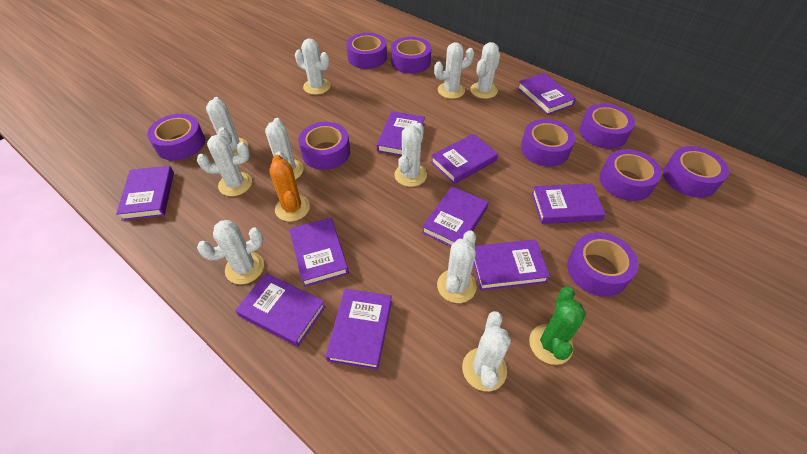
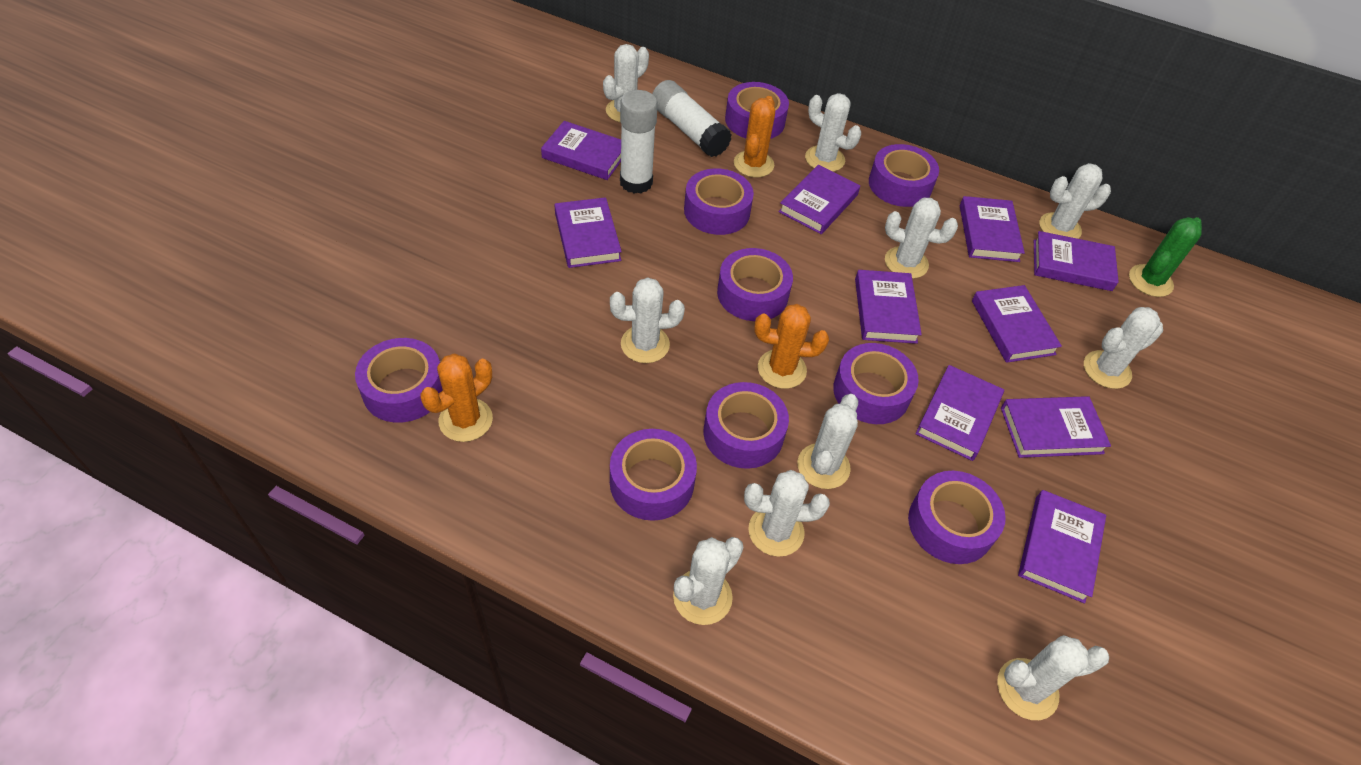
orange cactus: [269,155,310,222] = 1 -> [420,353,493,442] [734,96,775,177] [754,304,829,389] = 3
white glue stick: none = 0 -> [620,90,658,194] [652,80,732,157] = 2

